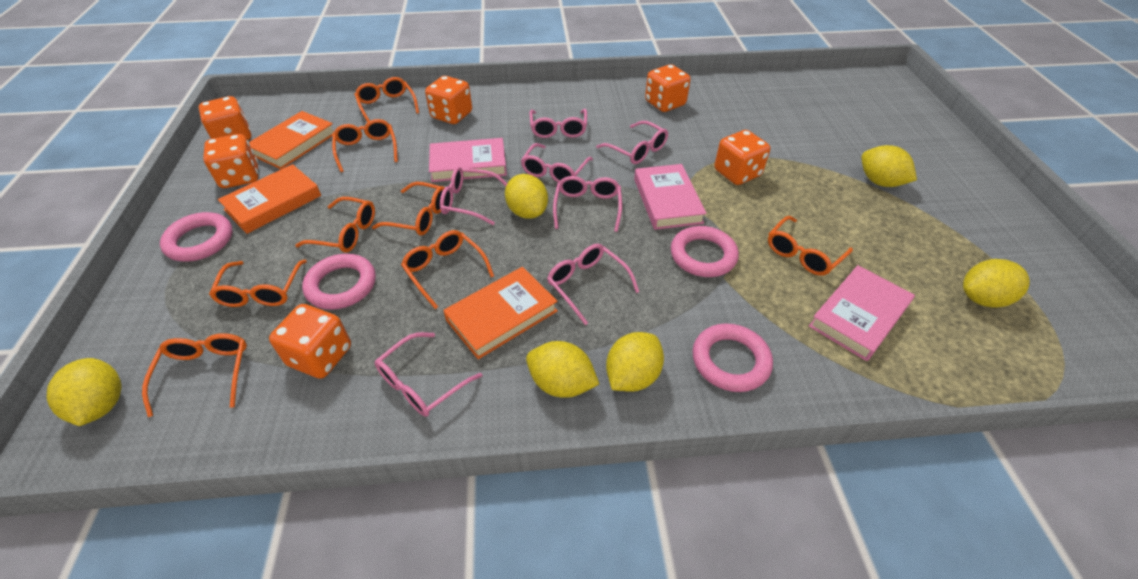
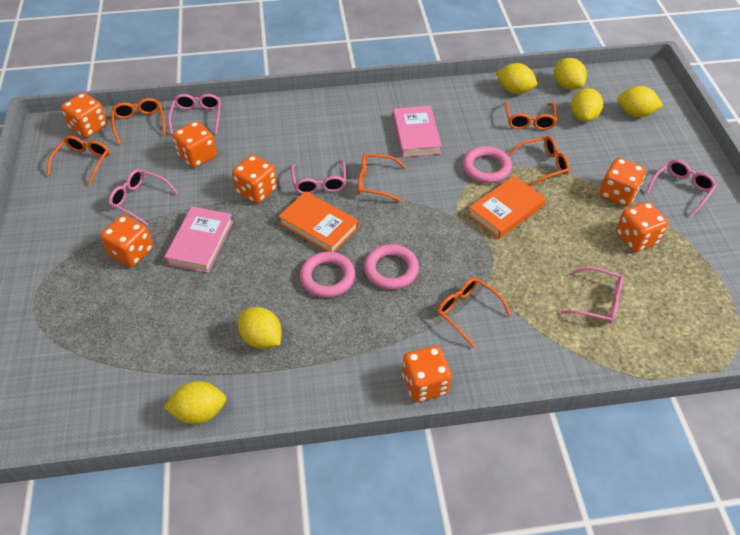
orange book: [218,164,321,234] [249,111,334,169] [443,267,558,359] = 3 -> [278,191,359,252] [468,176,546,239] = 2
orange dice: [198,96,251,140] [203,134,258,188] [269,304,351,379] [425,76,472,124] [645,64,691,112] [714,130,770,185] = 6 -> [61,93,108,138] [100,215,153,267] [173,121,217,168] [232,155,277,204] [402,346,452,402] [600,158,646,207] [616,202,668,252] = 7
orange glasses: [142,333,247,417] [209,260,307,307] [295,197,375,253] [332,119,398,172] [354,77,419,122] [372,182,445,235] [401,230,494,309] [768,216,853,276] = 8 -> [47,136,109,185] [111,98,166,145] [358,153,407,202] [437,277,511,348] [505,102,557,130] [508,136,570,187] = 6
pink book: [429,138,507,182] [634,164,707,230] [809,265,915,361] = 3 -> [164,206,233,273] [393,106,442,157] = 2
pink glasses: [375,332,482,417] [440,166,507,225] [521,143,593,183] [530,109,587,138] [547,244,639,325] [553,176,622,232] [596,121,668,164] = 7 -> [109,169,178,226] [168,94,221,134] [291,160,346,194] [560,267,624,324] [646,160,717,217] = 5
pink ring: [160,212,233,262] [302,254,376,310] [671,226,739,277] [693,323,773,392] = 4 -> [300,252,355,298] [364,244,419,290] [463,146,512,184] = 3

